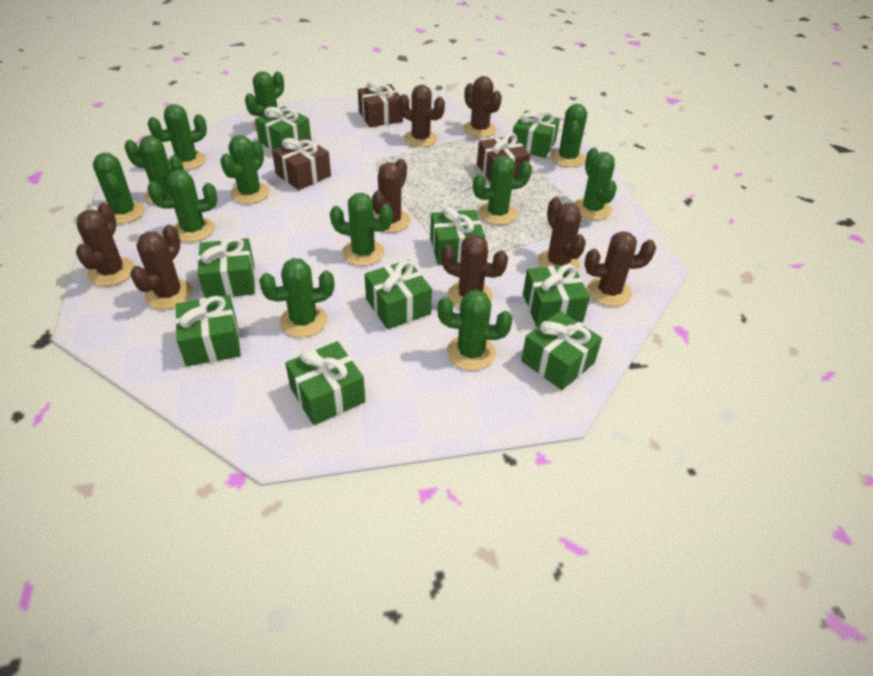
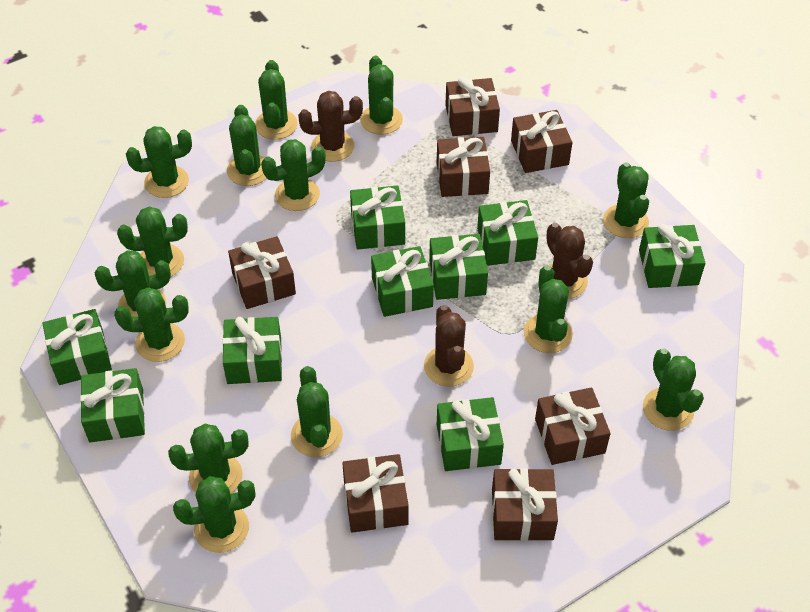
brown cactus: [76,203,135,286] [130,224,192,309] [372,159,411,233] [399,85,445,147] [441,235,508,308] [463,76,502,138] [537,197,586,271] [584,231,656,307] = 8 -> [298,91,363,162] [424,305,474,387] [546,223,593,299] = 3
brown gift: [272,137,331,190] [358,81,403,127] [477,133,530,182] = 3 -> [228,236,296,309] [342,454,409,533] [437,137,490,197] [445,77,500,136] [492,468,558,541] [511,110,572,173] [535,387,611,465] = 7
green cactus: [93,153,145,224] [125,136,184,205] [147,170,217,242] [148,104,207,170] [220,135,269,204] [245,71,284,131] [259,258,334,337] [330,193,393,266] [437,290,512,371] [473,156,532,225] [551,104,587,167] [574,148,617,220] = 12 -> [95,250,171,317] [114,287,189,362] [117,206,188,277] [126,126,192,198] [168,424,249,494] [173,476,255,553] [227,105,266,186] [255,60,298,140] [261,139,326,211] [291,366,343,457] [360,56,403,135] [524,265,573,353] [603,162,649,238] [643,348,704,431] = 14

